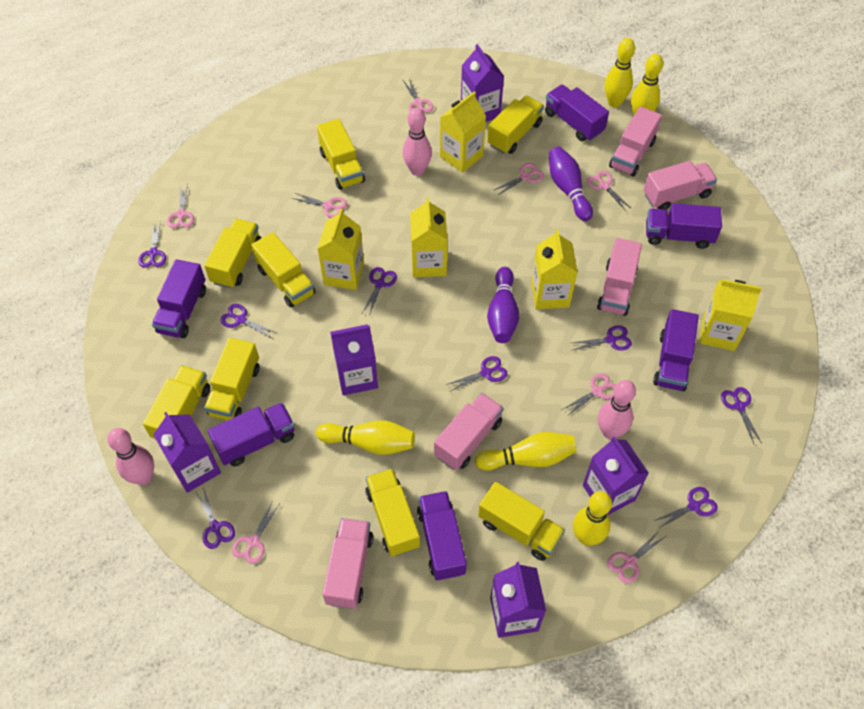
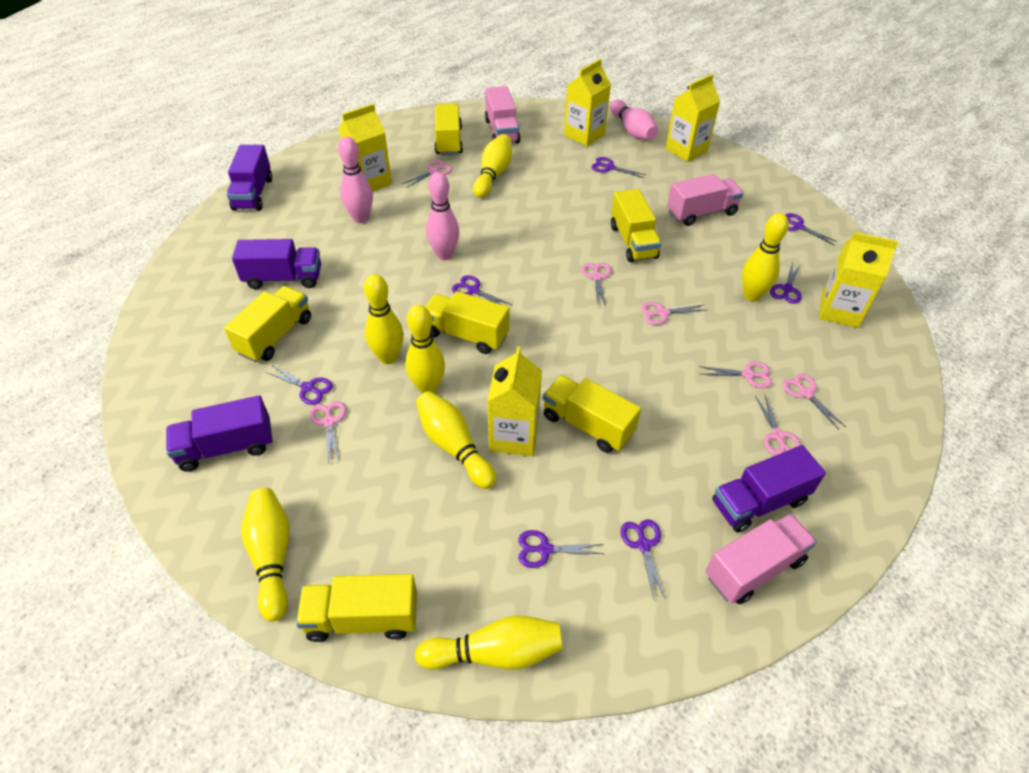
pink scissors: [167,184,194,228] [232,500,280,564] [292,193,347,218] [403,79,434,112] [494,163,544,196] [562,373,616,416] [587,171,632,211] [607,530,666,583] = 8 -> [310,401,346,463] [402,160,452,188] [582,263,611,307] [641,302,706,325] [699,362,772,388] [755,394,801,455] [782,374,846,430] = 7
pink truck: [323,518,373,609] [434,393,504,471] [597,238,642,316] [609,107,662,177] [644,161,717,210] = 5 -> [485,86,521,144] [667,174,744,226] [706,514,817,604] = 3
purple bowling pin: [487,267,519,343] [549,146,593,221] = 2 -> none = 0
purple carton: [153,412,221,493] [330,324,378,395] [461,44,504,122] [490,562,546,638] [583,436,649,515] = 5 -> none = 0
purple scissors: [138,221,166,268] [196,487,235,549] [220,304,277,338] [362,267,397,315] [446,356,507,392] [572,325,632,350] [654,487,718,529] [721,387,762,444] = 8 -> [266,366,333,405] [452,275,512,305] [518,530,604,568] [591,157,646,178] [620,519,665,599] [770,262,802,304] [786,213,838,245] = 7
purple truck: [152,259,206,338] [208,403,294,467] [417,491,467,581] [545,84,609,141] [646,203,722,249] [653,309,699,391] = 6 -> [166,395,273,472] [226,145,272,211] [232,239,321,289] [712,445,826,532] = 4
yellow bowling pin: [316,420,415,455] [475,432,576,471] [573,491,612,546] [605,38,635,107] [631,54,663,116] = 5 -> [241,488,290,621] [364,274,404,364] [405,305,445,394] [415,615,563,670] [416,391,496,489] [473,134,512,198] [742,213,789,302] = 7
yellow truck: [143,365,210,440] [204,219,261,289] [204,338,259,420] [251,232,316,308] [317,119,365,190] [365,468,420,557] [478,482,565,561] [487,95,544,154] = 8 -> [224,286,311,362] [296,574,417,642] [425,291,509,354] [434,104,463,155] [543,375,641,453] [611,189,662,262] = 6

